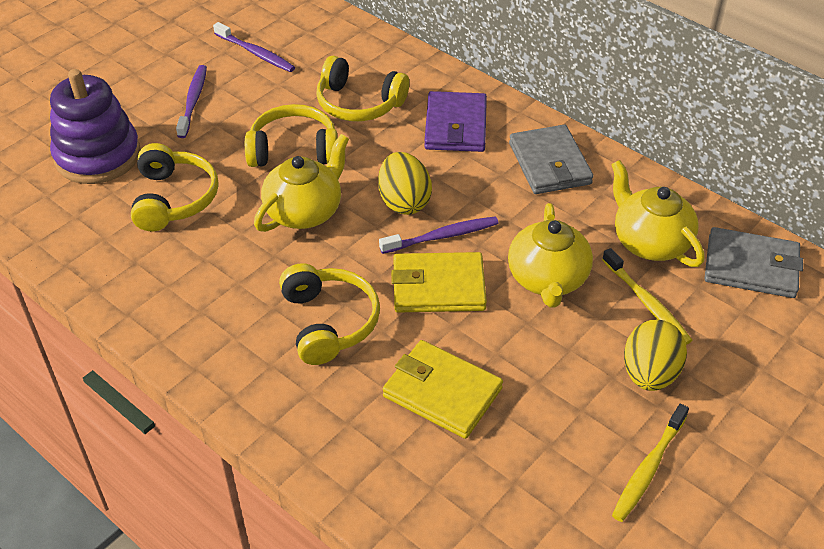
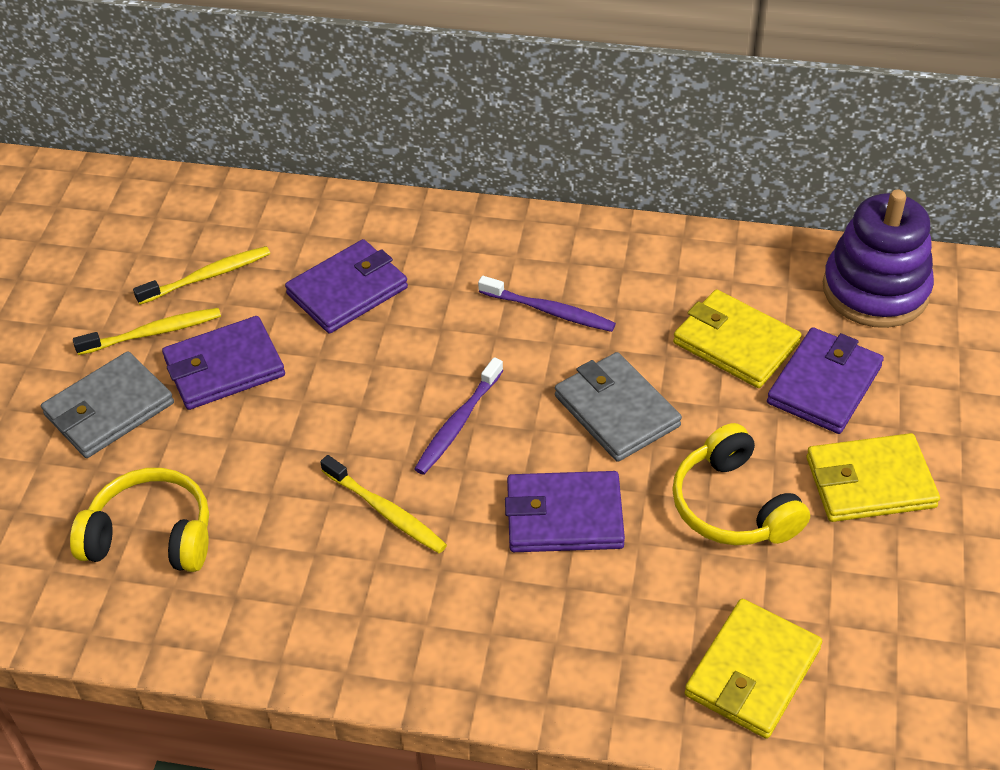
purple toothbrush: [176,65,207,138] [213,22,295,72] [379,216,499,254] = 3 -> [414,357,503,475] [478,276,616,332] = 2
purple wallet: [424,91,487,152] = 1 -> [162,316,285,410] [285,239,408,334] [505,471,625,552] [767,327,884,434] = 4
yellow egg: [378,152,432,215] [624,319,687,391] = 2 -> none = 0
yellow headphones: [131,143,219,231] [245,104,338,167] [279,263,380,365] [316,56,409,121] = 4 -> [70,468,209,572] [672,423,810,545] = 2
yellow teapot: [254,134,349,232] [508,203,593,308] [611,160,705,267] = 3 -> none = 0
yellow toothbrush: [602,248,692,345] [612,404,689,522] = 2 -> [73,308,221,355] [133,246,270,305] [320,455,447,554] = 3
yellow wallet: [383,340,503,439] [391,252,487,313] = 2 -> [673,289,801,388] [685,599,822,739] [806,433,940,522] = 3

